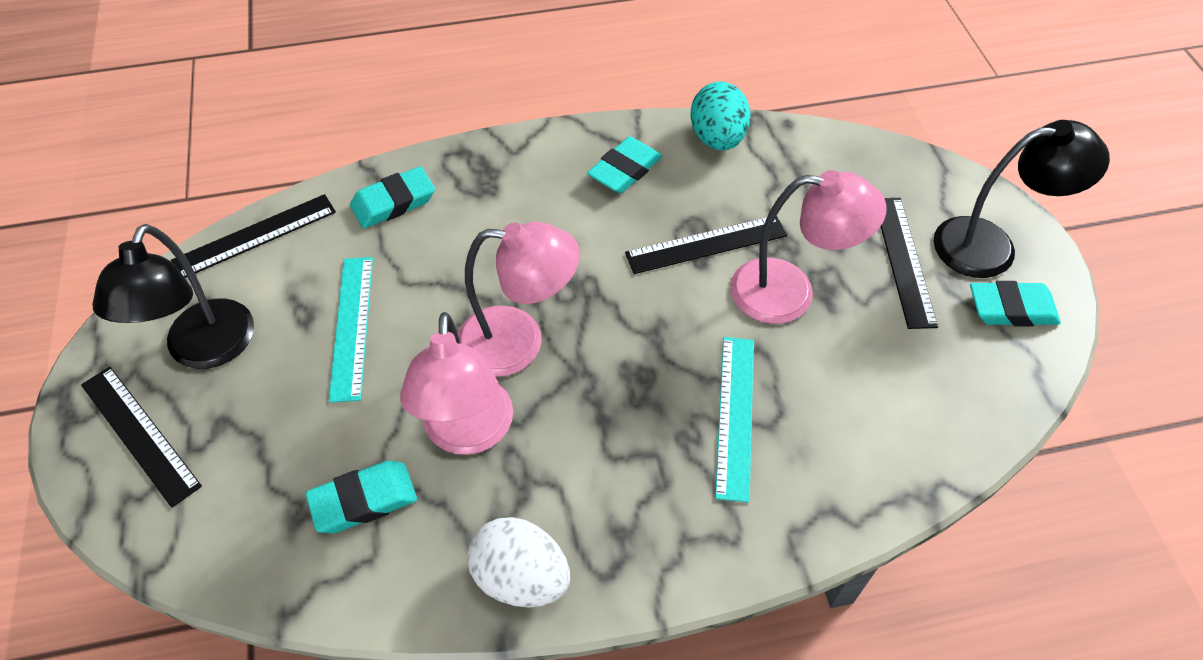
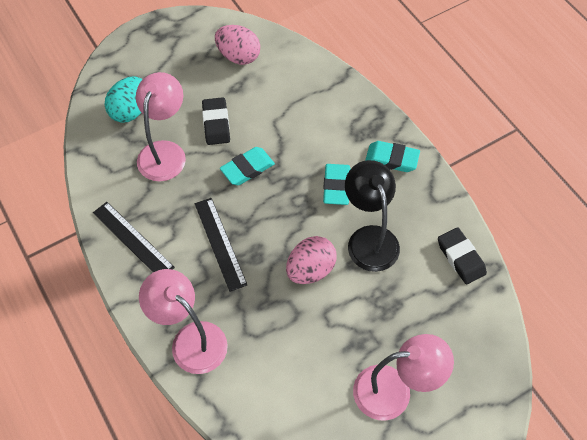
black eraser: none = 0 -> [202,97,230,145] [438,227,487,285] = 2
black lamp: [92,224,254,369] [934,120,1110,278] = 2 -> [345,160,400,272] = 1
black ruler: [81,367,202,508] [171,194,336,278] [625,216,787,274] [880,198,938,329] = 4 -> [93,202,175,272] [195,198,247,292] = 2
pink egg: none = 0 -> [215,25,260,65] [286,236,337,284] = 2
turquoise eraser: [305,461,417,533] [350,167,435,228] [587,137,662,193] [970,281,1061,326] = 4 -> [220,147,275,185] [323,164,350,205] [365,141,420,172] = 3
turquoise ruler: [329,257,373,403] [715,337,754,503] = 2 -> none = 0
white egg: [467,517,570,607] = 1 -> none = 0

